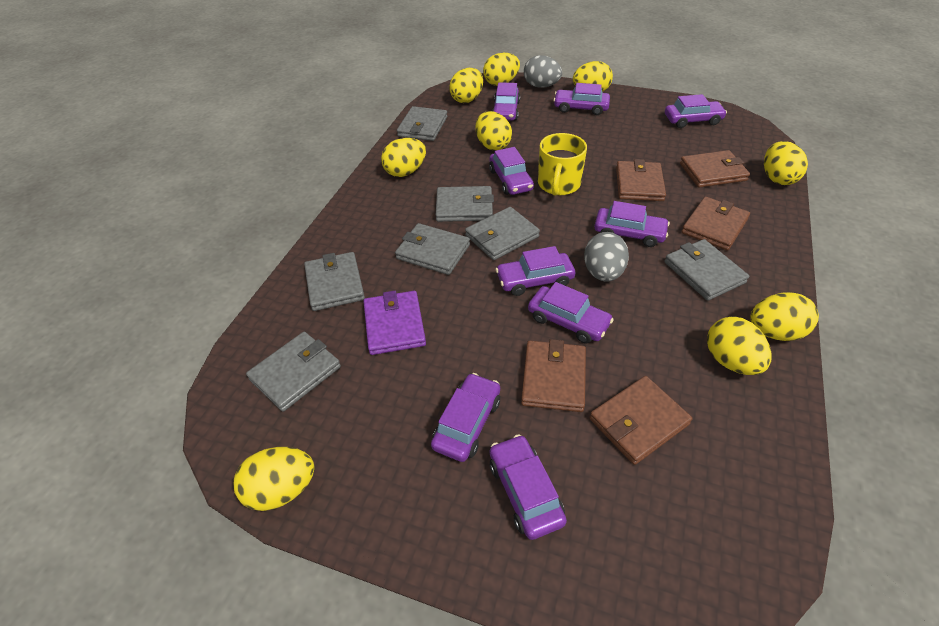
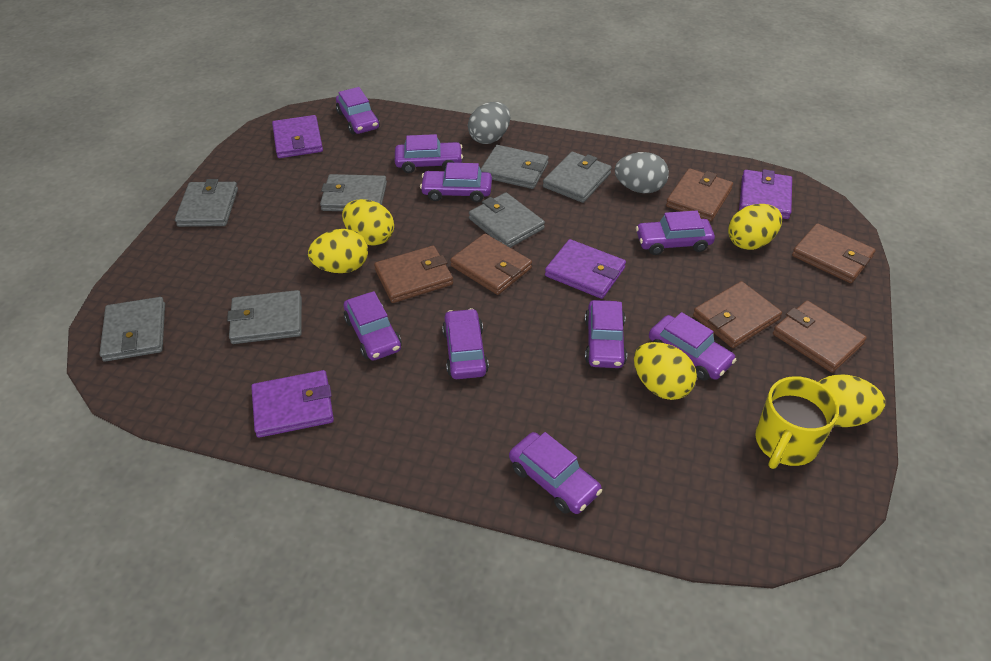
brown wallet: [521,339,586,412] [589,376,692,465] [616,159,666,201] [680,150,750,188] [681,197,750,251] = 5 -> [374,246,453,303] [450,234,532,295] [666,168,733,221] [693,281,782,348] [773,300,867,373] [792,223,876,283] = 6
purple wallet: [363,291,426,355] = 1 -> [251,370,334,438] [272,115,323,158] [545,239,626,299] [739,169,792,219] = 4
yellow egg: [233,447,315,511] [381,138,426,177] [449,68,483,103] [475,111,512,151] [483,53,520,86] [573,61,613,92] [707,317,772,375] [751,292,819,341] [764,141,808,185] = 9 -> [308,229,368,273] [342,199,394,245] [634,342,697,400] [728,204,782,250] [819,374,885,427] = 5

